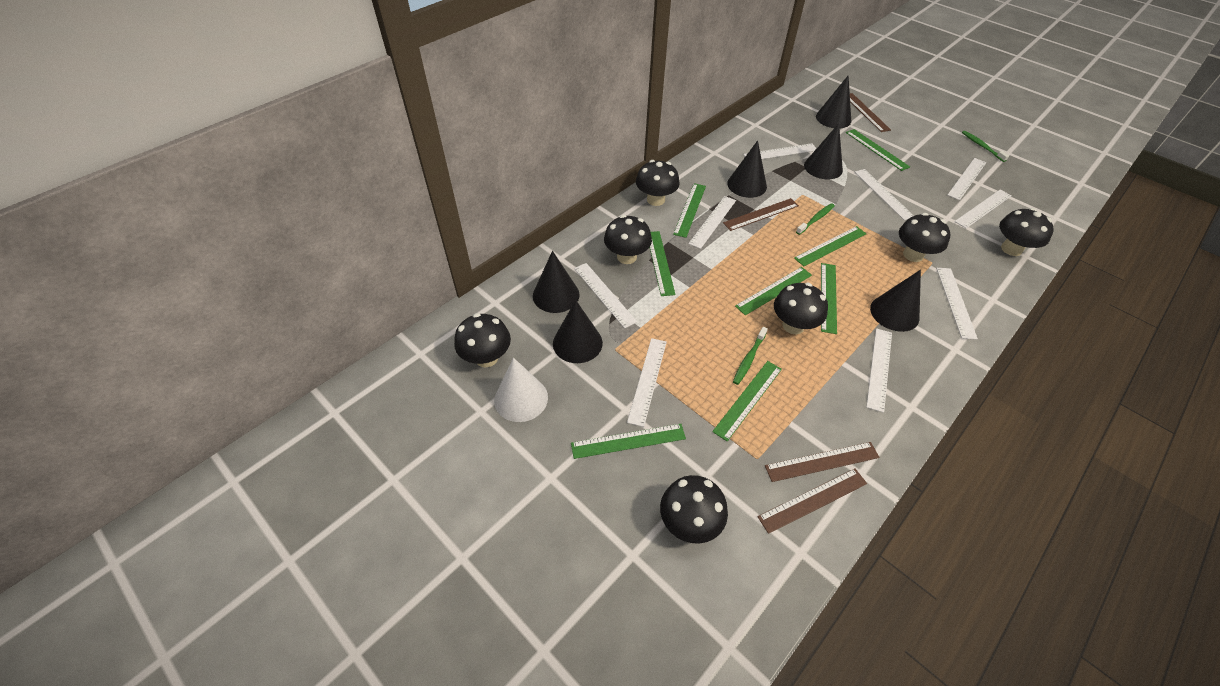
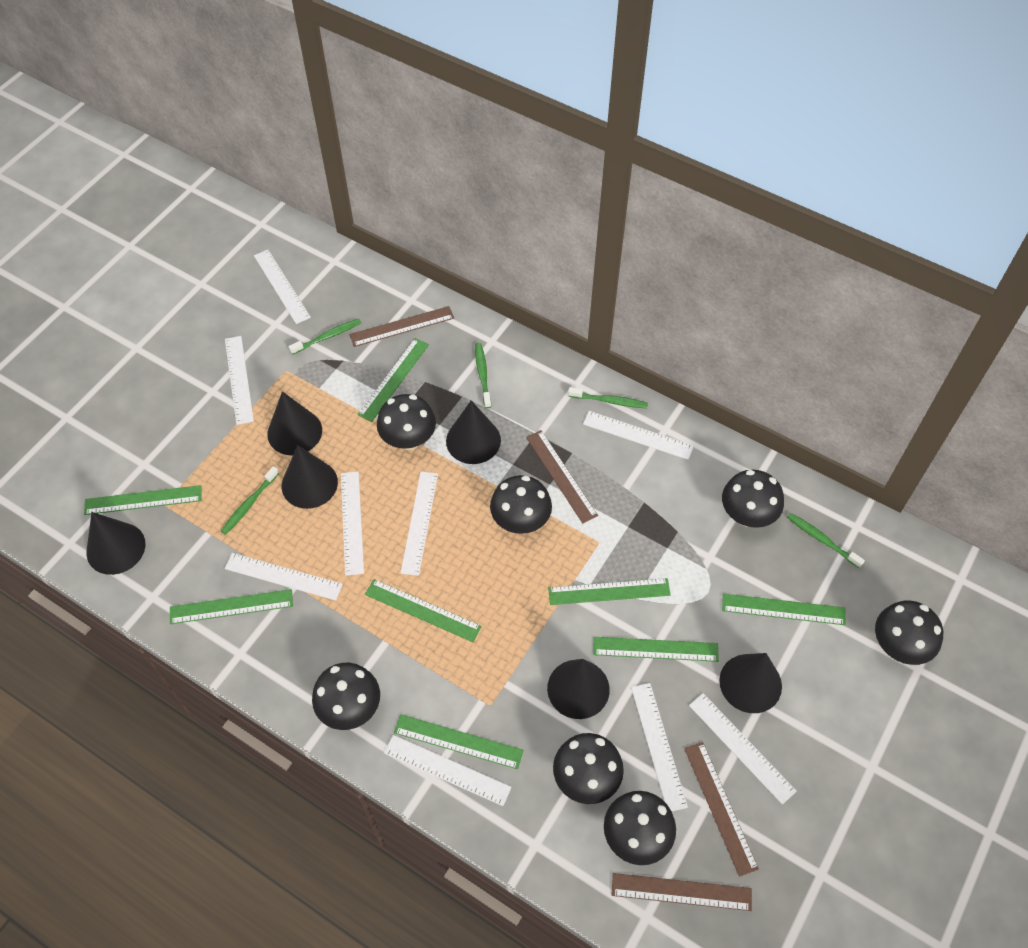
green toothbrush: [733,327,768,385] [796,203,835,235] [962,131,1009,162] = 3 -> [221,466,279,535] [288,318,361,355] [475,343,491,408] [568,387,648,408] [787,513,865,568] = 5
white cone: [494,358,548,422] = 1 -> none = 0

